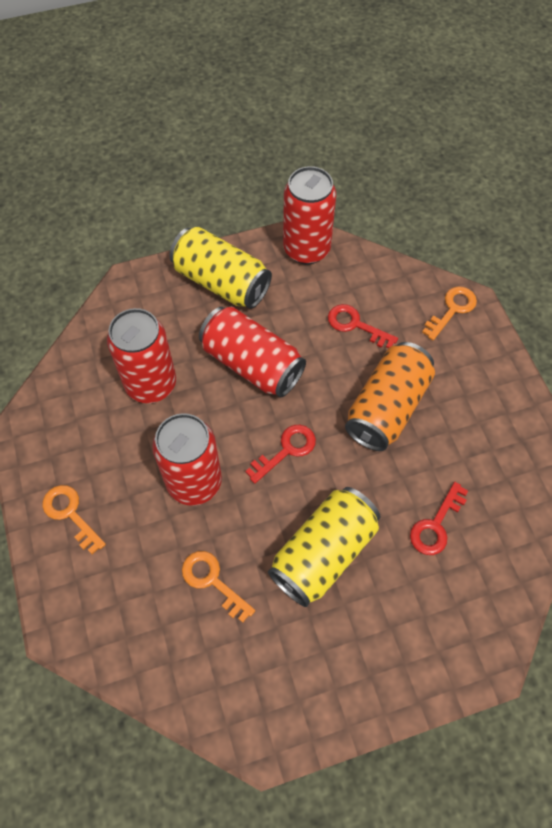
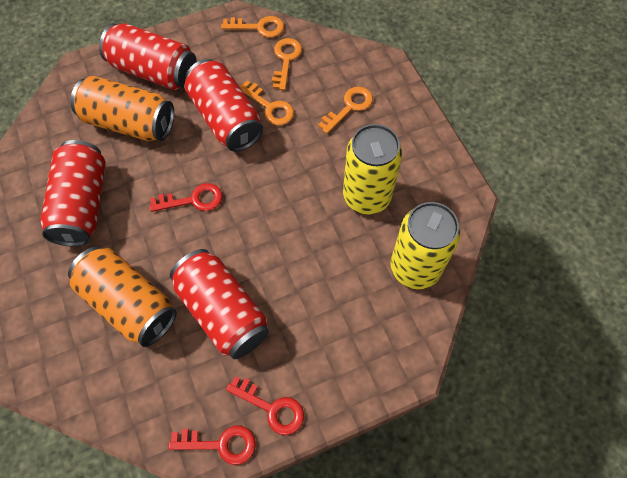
orange can: [345,342,435,451] = 1 -> [68,247,177,347] [71,76,174,141] = 2
orange key: [42,485,106,554] [182,551,255,623] [422,286,477,341] = 3 -> [221,16,284,38] [239,80,294,125] [272,38,302,90] [318,87,373,134] = 4

